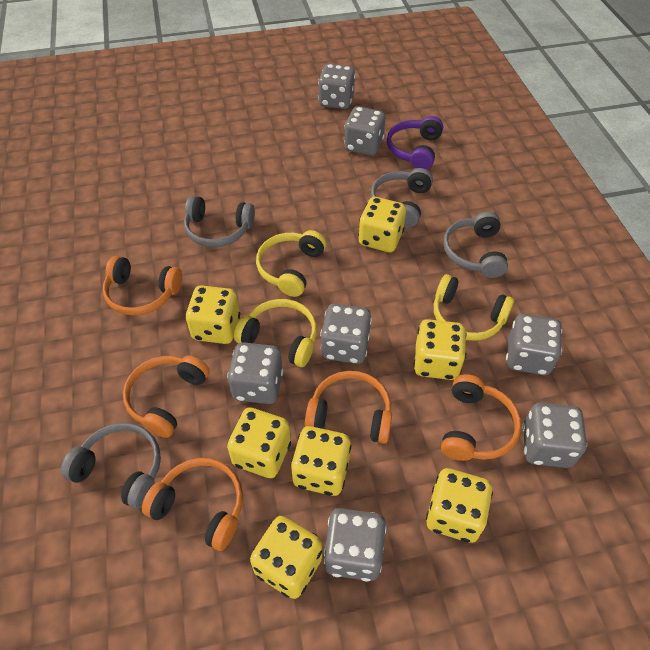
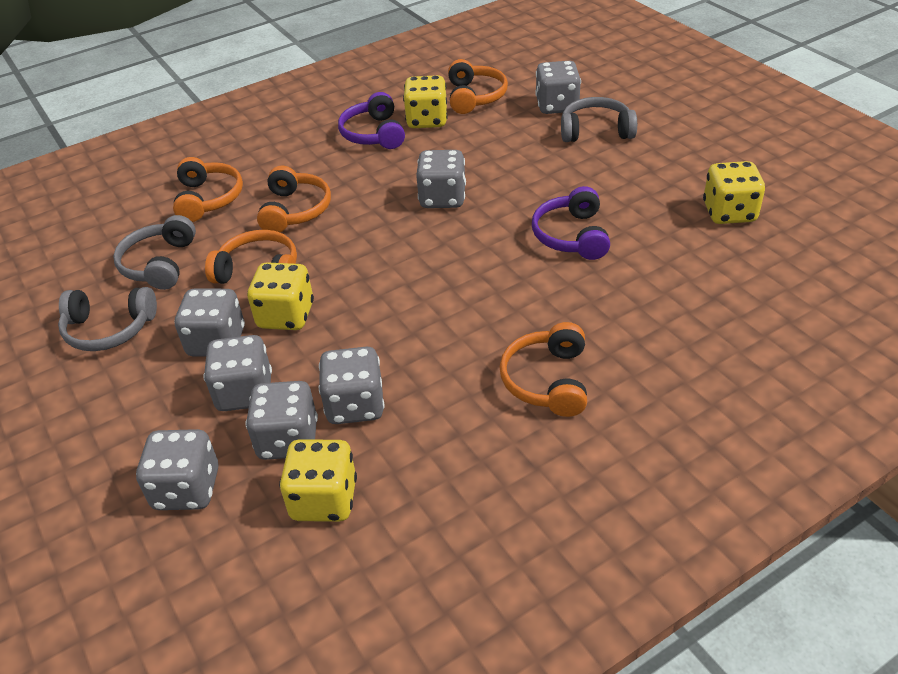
grey headphones: [61,423,161,509] [184,196,255,247] [371,168,433,227] [443,212,508,278] = 4 -> [58,287,157,351] [113,215,196,290] [561,97,637,142] = 3
purple headphones: [387,116,443,169] = 1 -> [338,92,405,149] [532,186,610,260] = 2
yellow dice: [185,285,240,344] [227,407,291,478] [250,516,323,599] [291,426,351,496] [358,197,406,252] [414,319,466,380] [426,468,493,543] = 7 -> [247,262,314,330] [279,440,357,522] [403,75,447,128] [703,161,765,224] = 4
yellow headphones: [234,299,317,367] [256,230,326,297] [434,274,514,341] = 3 -> none = 0

